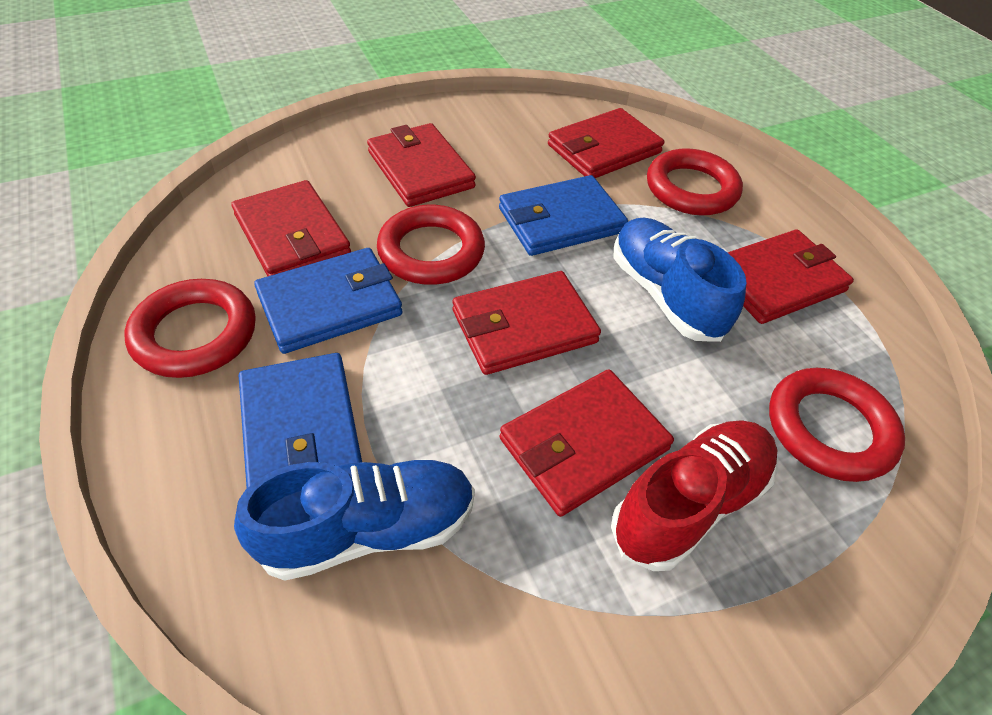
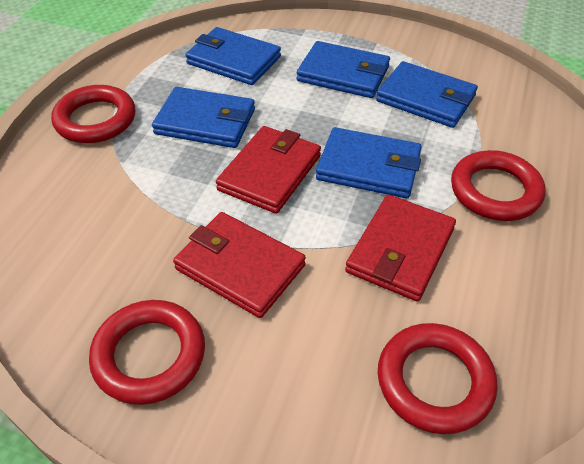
blue shoe: [234,459,475,581] [614,218,747,342] = 2 -> none = 0
blue wallet: [239,353,362,488] [254,248,403,354] [499,175,628,256] = 3 -> [152,87,255,148] [185,27,281,85] [297,41,390,98] [316,127,422,198] [376,61,478,128] = 5
red shoe: [611,420,778,571] = 1 -> none = 0
red wallet: [231,180,351,276] [367,123,476,207] [452,271,601,375] [499,369,674,517] [548,108,664,178] [727,229,854,324] = 6 -> [173,212,306,318] [216,126,321,214] [345,194,456,302] = 3

